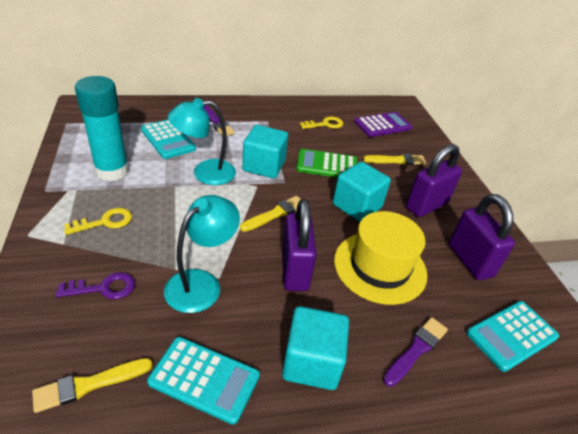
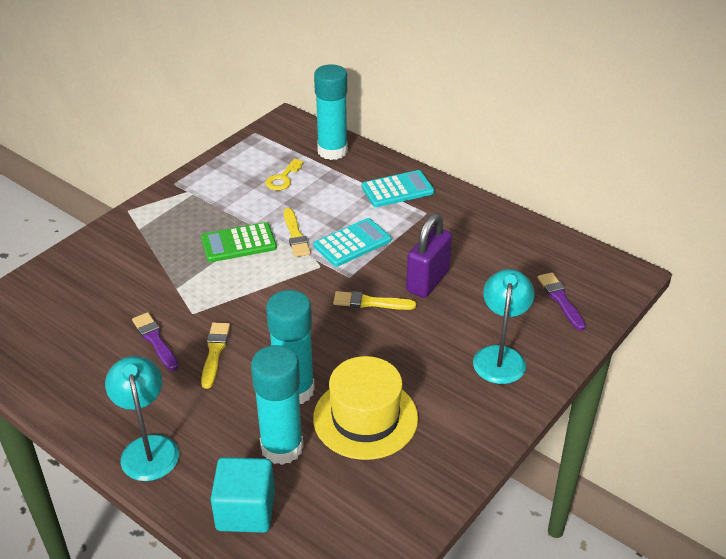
purple calculator: [354,112,412,137] = 1 -> none = 0
purple key: [56,272,135,299] = 1 -> none = 0
purple padlock: [282,199,317,291] [406,144,462,217] [449,194,515,280] = 3 -> [406,213,452,298] = 1
turquoise calculator: [141,120,196,159] [147,337,260,425] [466,301,559,372] = 3 -> [314,218,391,267] [362,170,434,207] = 2
turquoise cube: [242,125,288,178] [282,306,349,390] [333,162,391,222] = 3 -> [211,457,275,533] = 1
turquoise glue stick: [75,76,129,181] = 1 -> [251,345,304,465] [266,290,315,404] [314,64,348,160] = 3
yellow key: [64,208,132,235] [300,116,343,129] = 2 -> [265,158,304,191] = 1

